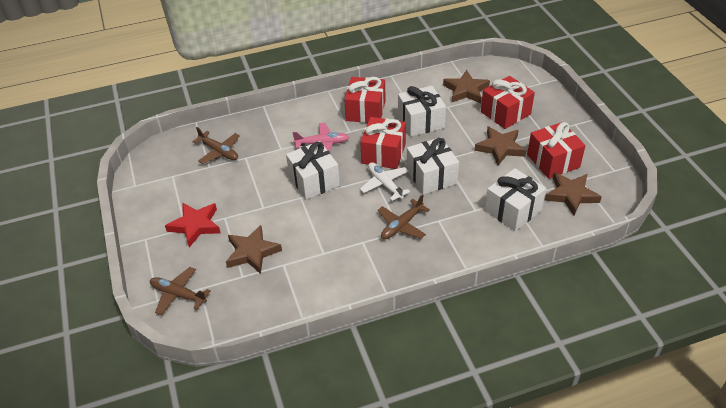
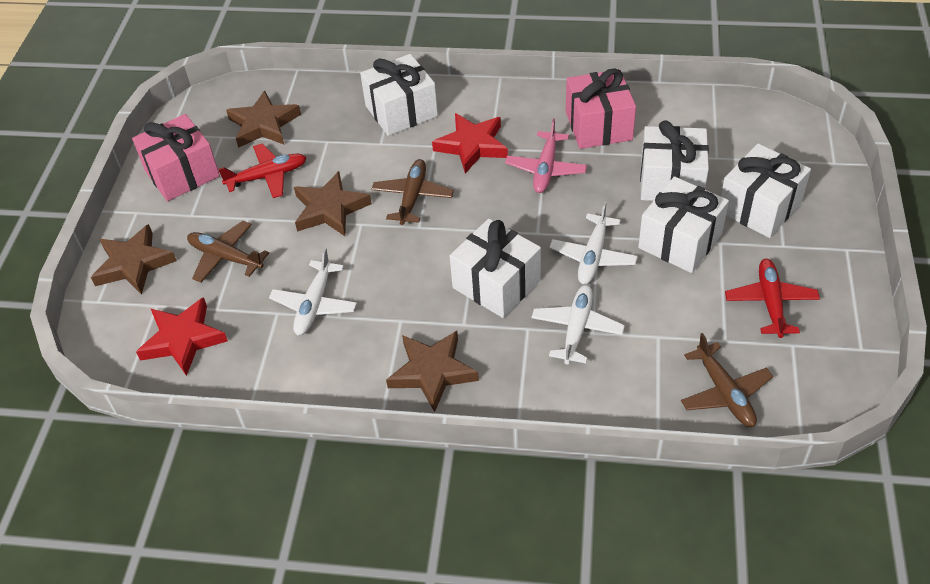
pink gift: none = 0 -> [132,114,220,201] [566,68,636,149] = 2
red gift: [344,77,385,123] [360,117,406,169] [481,76,535,129] [527,122,586,179] = 4 -> none = 0
red plane: none = 0 -> [218,143,307,198] [725,259,820,338] = 2
red star: [165,203,221,247] = 1 -> [136,297,228,376] [432,113,508,174] = 2
white gift: [286,141,340,200] [398,86,446,137] [407,137,459,195] [485,168,546,231] = 4 -> [360,54,438,136] [450,219,541,318] [638,176,729,273] [640,120,709,201] [721,143,811,238] = 5
white plane: [360,162,410,201] = 1 -> [269,248,357,335] [531,285,625,364] [549,202,638,285] = 3

